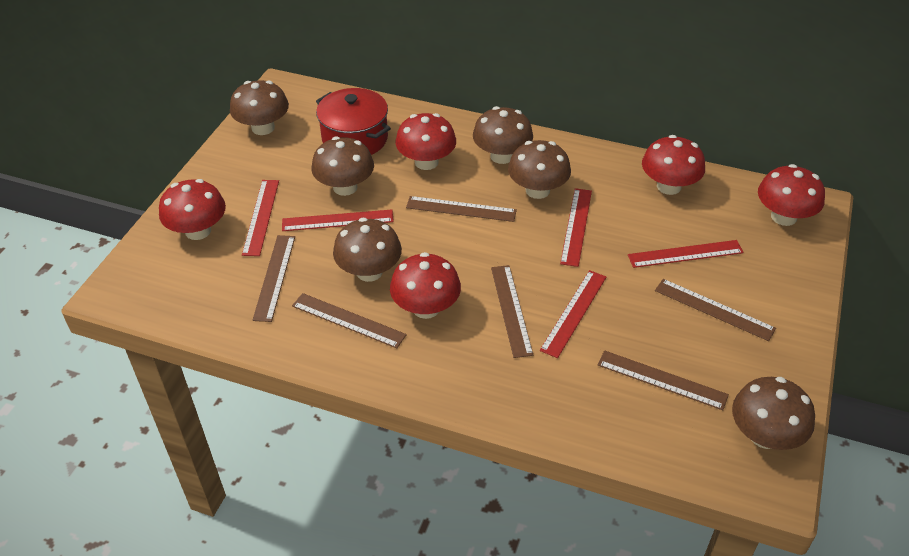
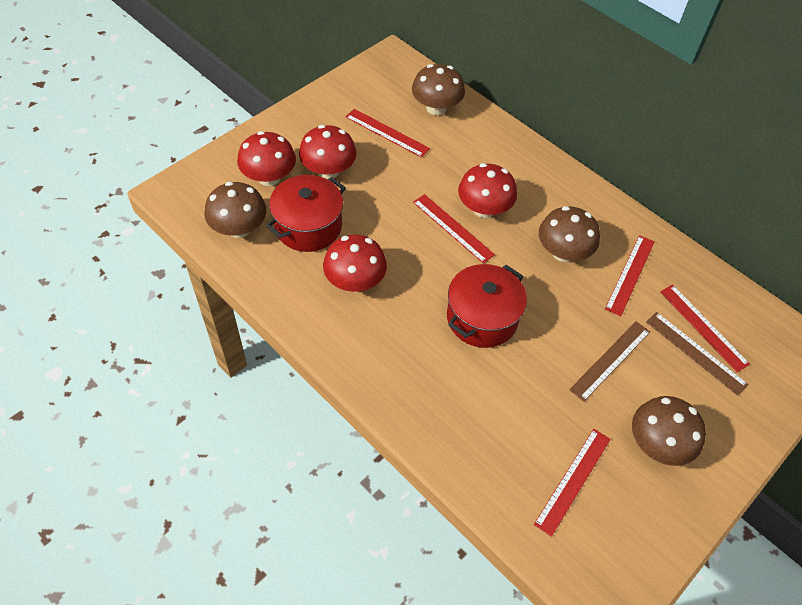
brown mushroom: [230,80,289,135] [311,136,374,196] [333,218,402,282] [473,106,533,164] [508,140,571,199] [732,377,815,450] = 6 -> [205,182,267,238] [412,64,465,115] [539,206,600,262] [632,396,706,466] = 4
brown ruler: [252,235,295,322] [292,293,407,348] [406,196,517,222] [491,265,533,358] [598,350,729,410] [655,279,776,341] = 6 -> [569,321,650,402] [646,312,749,395] = 2
red mushroom: [159,179,226,240] [390,252,461,319] [396,113,456,170] [642,135,705,195] [758,164,825,226] = 5 -> [237,131,296,186] [299,125,357,179] [323,235,387,292] [458,163,517,218] = 4
red pot: [316,88,391,155] = 1 -> [266,175,346,252] [447,264,527,348] = 2

